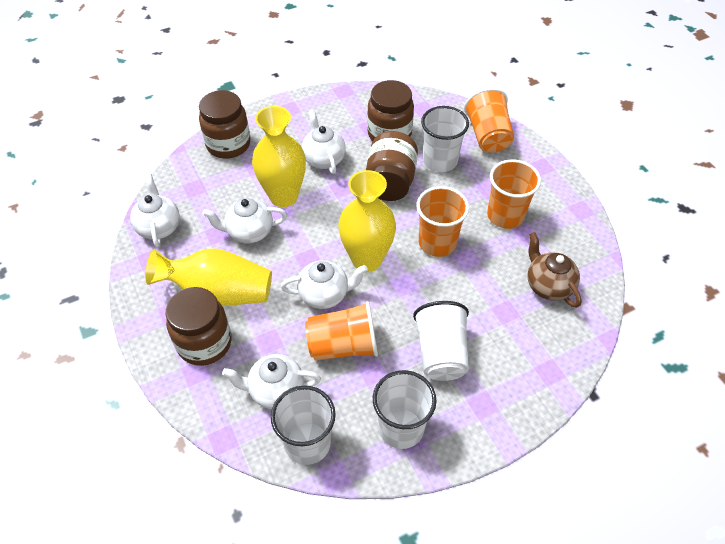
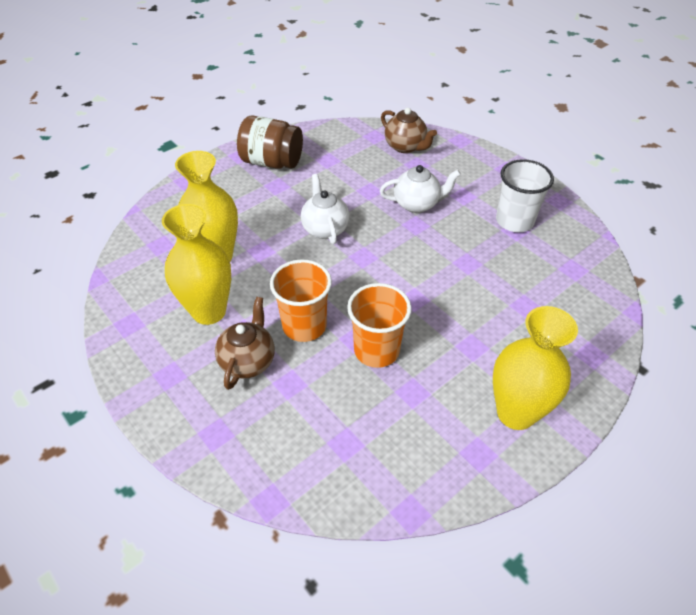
brown jar: [165,287,232,366] [199,90,250,158] [366,131,418,201] [367,80,414,141] = 4 -> [237,115,303,169] = 1
brown teapot: [528,232,582,308] = 1 -> [215,297,275,390] [381,108,437,153] = 2
orange cup: [305,301,378,360] [417,186,469,257] [464,88,514,153] [487,159,541,229] = 4 -> [270,260,332,342] [347,283,412,368] = 2
white cup: [271,386,336,465] [373,370,437,449] [413,301,469,381] [421,106,469,172] = 4 -> [496,159,554,232] = 1
white teapot: [130,174,180,248] [203,198,287,243] [222,354,321,409] [281,260,368,309] [302,109,346,174] = 5 -> [301,174,350,244] [380,165,461,213] = 2

